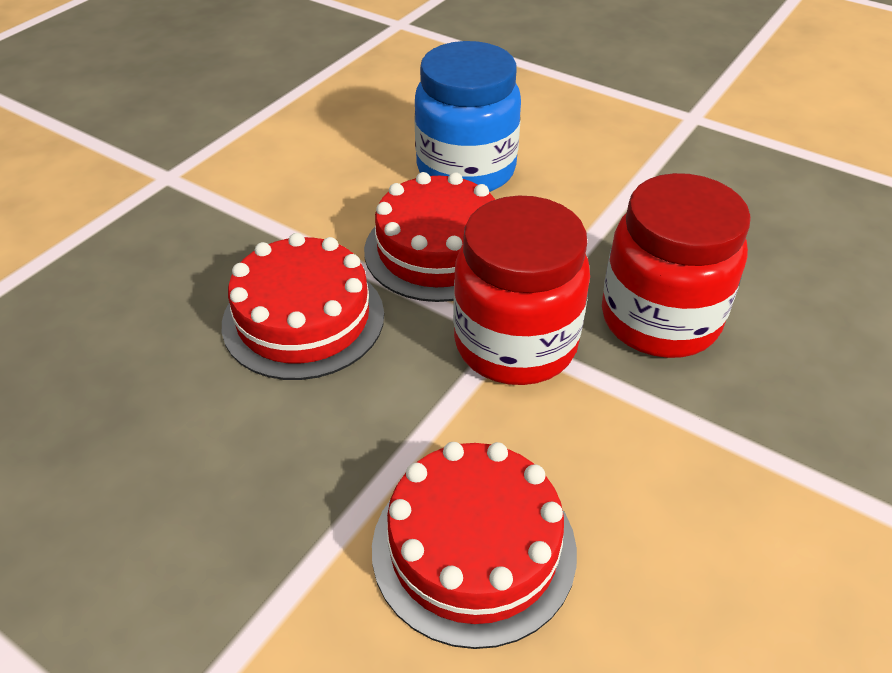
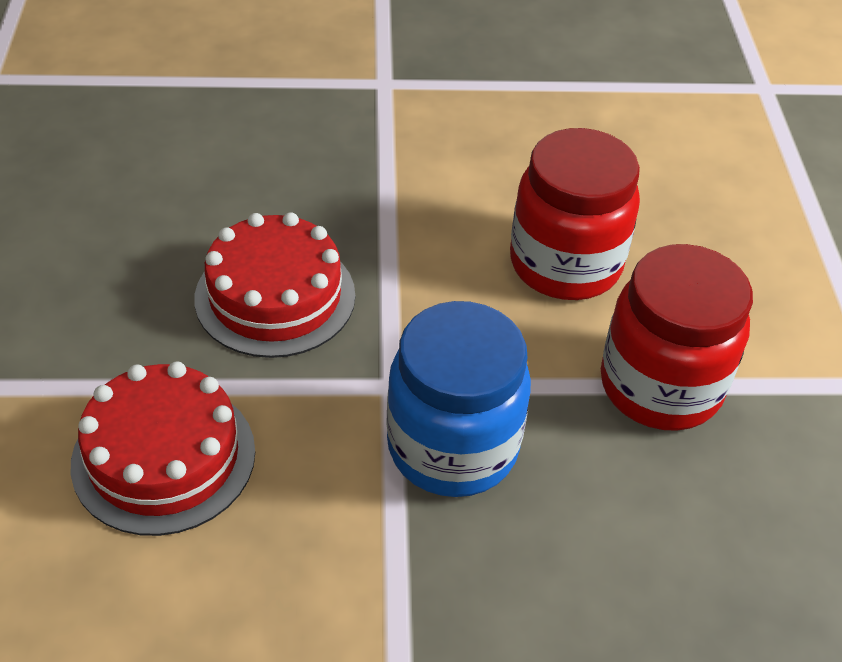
red cake: [222,233,384,380] [364,172,495,302] [372,442,577,649] = 3 -> [71,361,255,536] [194,212,355,358] = 2

